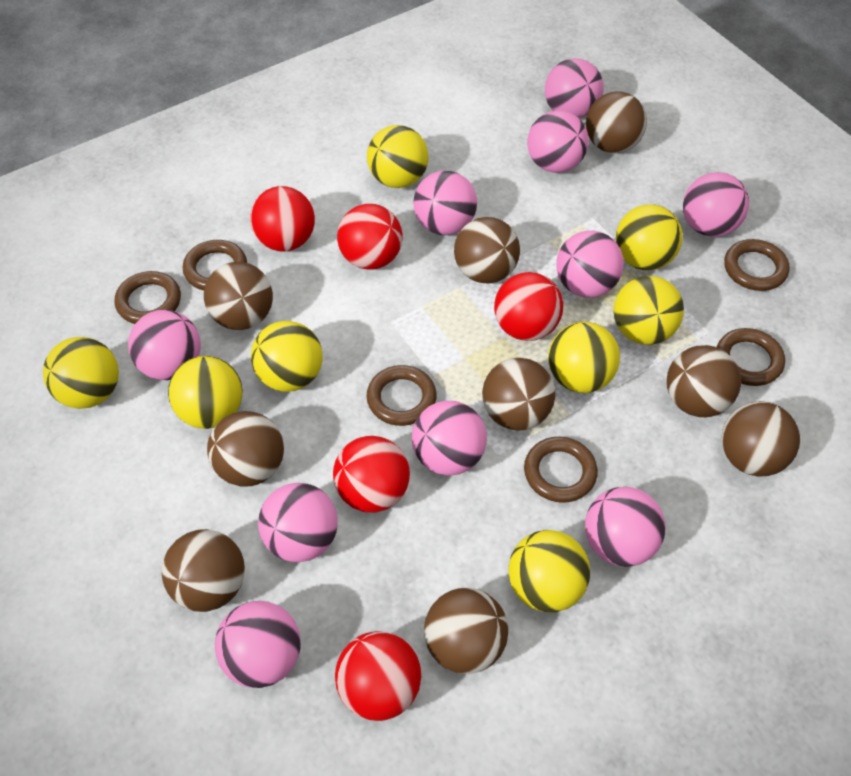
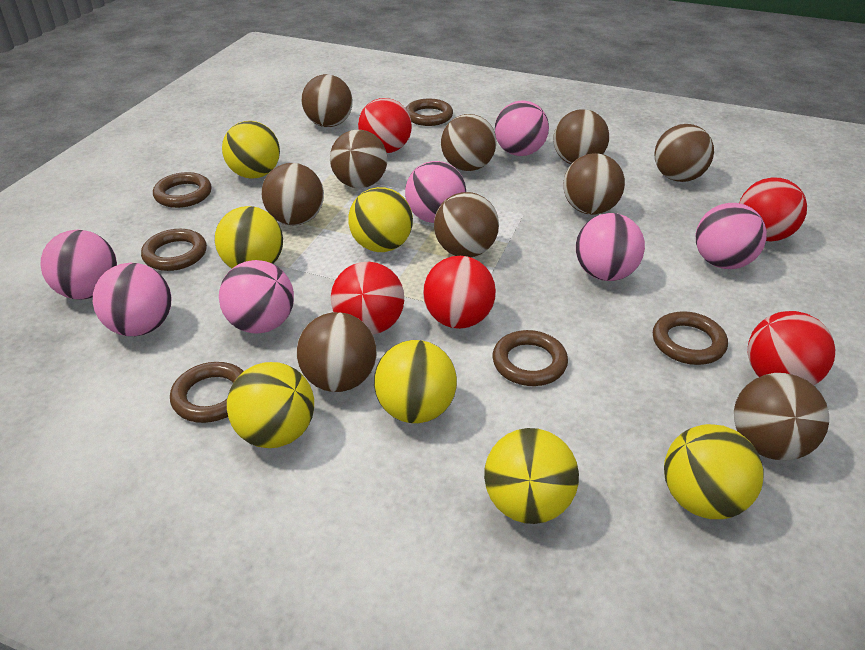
brown ball: [162,529,245,612] [204,262,273,330] [207,411,284,486] [424,588,508,674] [454,217,520,283] [482,358,555,431] [586,91,647,153] [667,345,741,417] [721,401,800,477] = 9 -> [262,163,324,225] [296,312,377,392] [302,74,353,127] [330,130,388,188] [434,192,499,257] [441,114,496,171] [553,109,609,164] [563,153,625,215] [654,124,714,182] [734,373,829,460] = 10
pink ball: [128,310,201,380] [215,601,301,688] [258,483,338,562] [412,401,487,476] [413,171,477,235] [527,110,589,173] [545,58,603,118] [556,231,624,298] [585,487,666,567] [683,172,749,237] = 10 -> [41,230,117,300] [93,263,171,336] [219,260,294,333] [405,161,466,223] [495,100,549,156] [576,213,645,281] [696,203,767,269] = 7
yellow ball: [43,337,119,409] [168,356,243,429] [251,321,323,392] [367,125,428,188] [508,530,590,612] [548,322,620,393] [613,276,684,345] [616,205,683,270] = 8 -> [215,206,283,268] [222,121,280,179] [227,362,314,448] [348,187,413,252] [374,340,457,423] [484,428,579,524] [664,424,763,519] = 7

